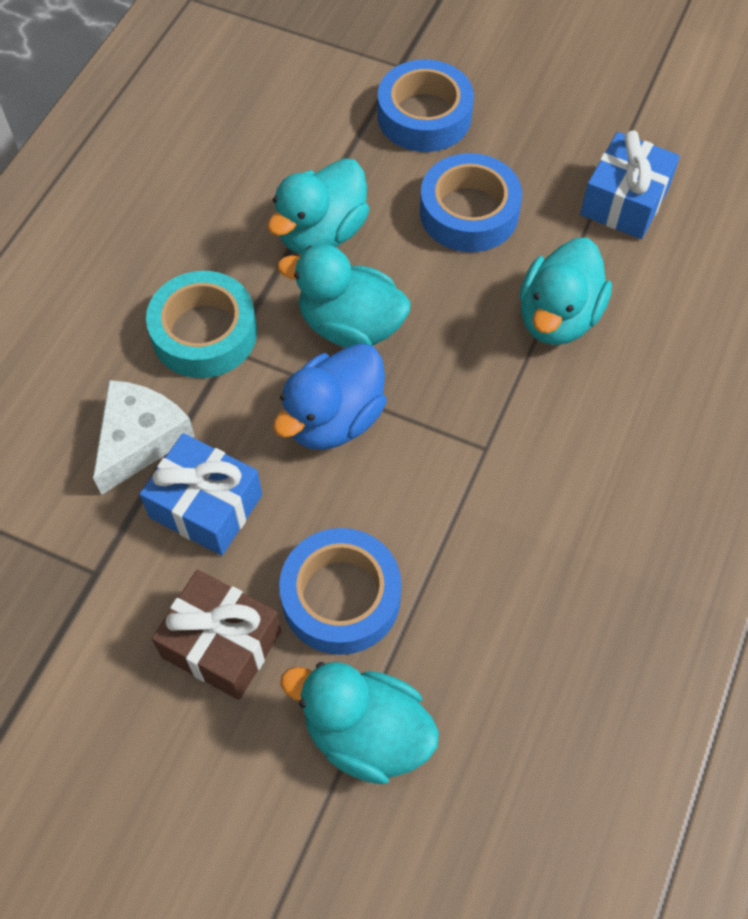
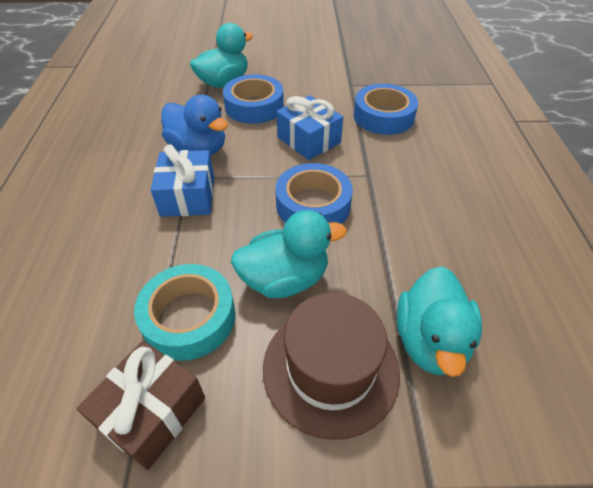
brown hat: none = 0 -> [263,293,400,440] = 1
turquoise duck: [268,158,369,254] [277,244,410,348] [280,662,439,784] [520,238,612,345] = 4 -> [190,23,253,88] [231,210,347,298] [397,266,482,377] = 3
white cheese: [93,380,195,495] = 1 -> none = 0

